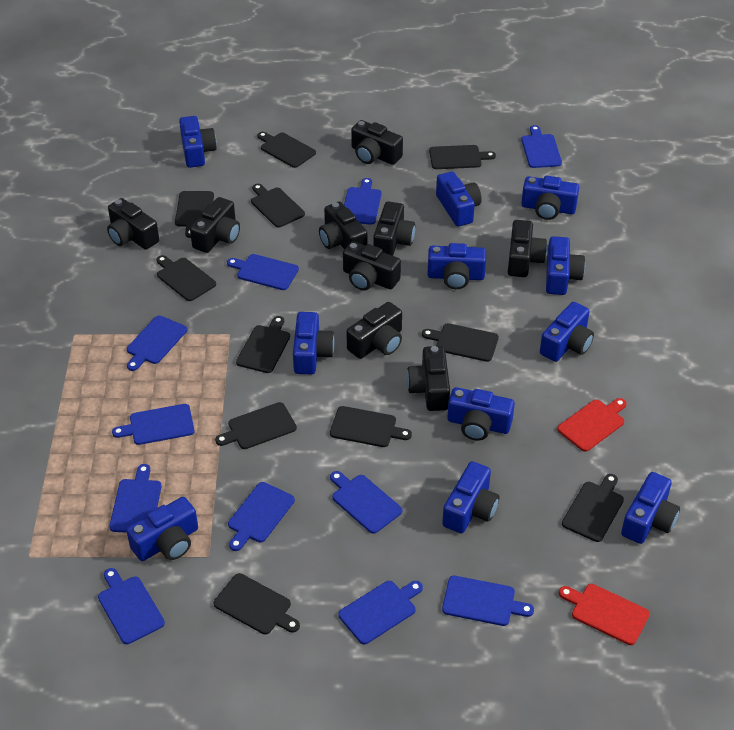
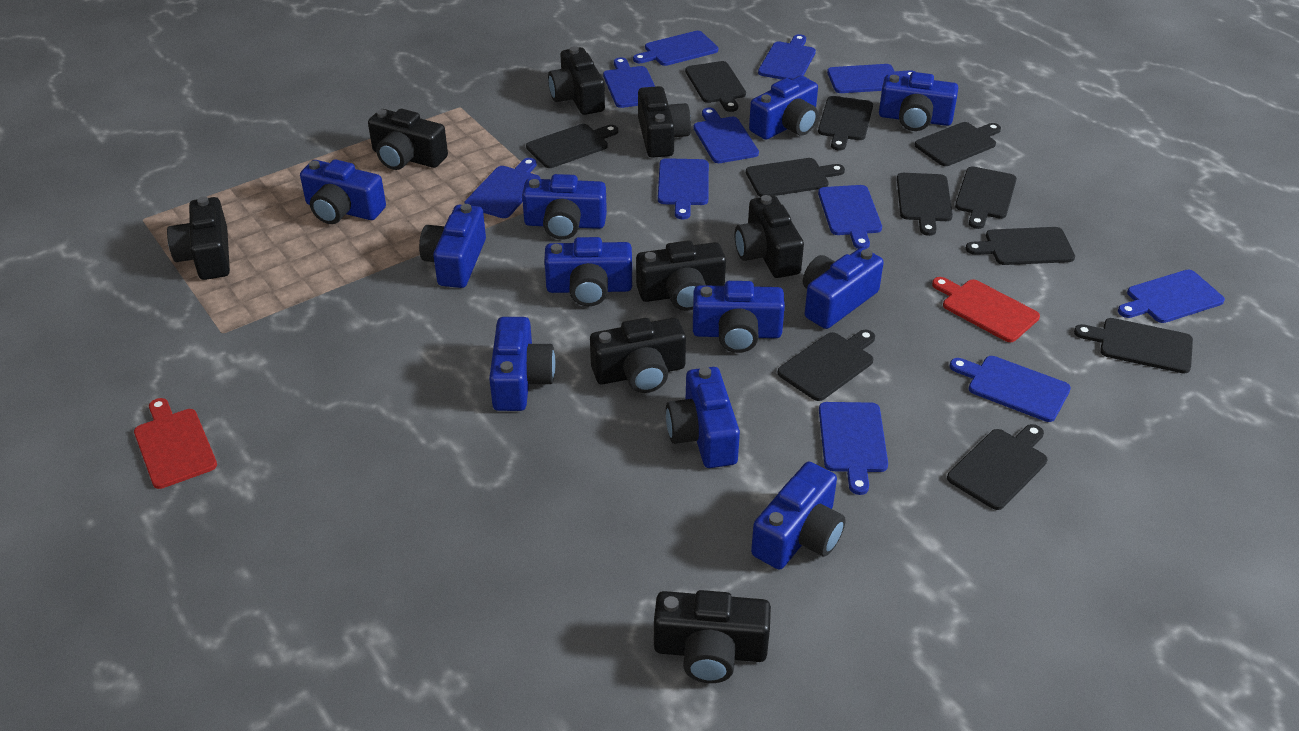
black camera: [107,198,159,250] [190,197,240,253] [319,201,367,249] [343,241,401,291] [346,302,402,359] [351,120,403,165] [373,201,415,256] [407,346,450,411] [508,220,547,277] = 9 -> [167,197,230,280] [368,109,448,170] [548,46,605,115] [590,318,686,393] [636,240,726,311] [638,86,691,158] [654,590,771,683] [735,195,804,278] = 8

